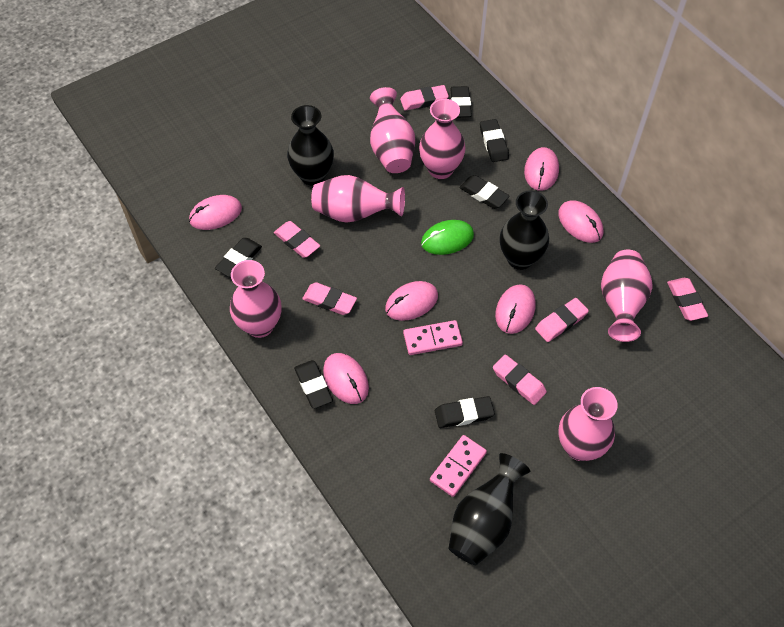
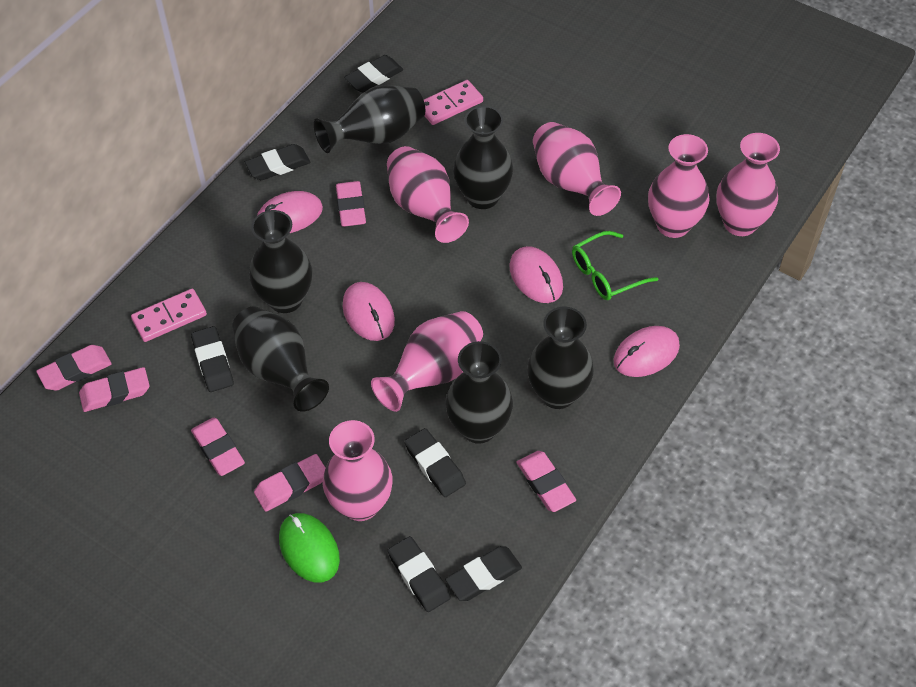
black vase: [287,105,334,186] [449,453,530,565] [500,190,549,270] = 3 -> [232,306,329,412] [249,210,312,313] [314,85,425,153] [445,341,513,444] [453,106,513,209] [527,307,594,409] = 6
green glasses: none = 0 -> [572,231,659,300] = 1
pink mouse: [189,195,242,230] [323,353,369,404] [385,281,438,321] [495,285,536,334] [524,147,559,191] [558,200,603,243] = 6 -> [257,191,323,233] [343,282,395,341] [509,246,563,303] [614,326,680,377] = 4

